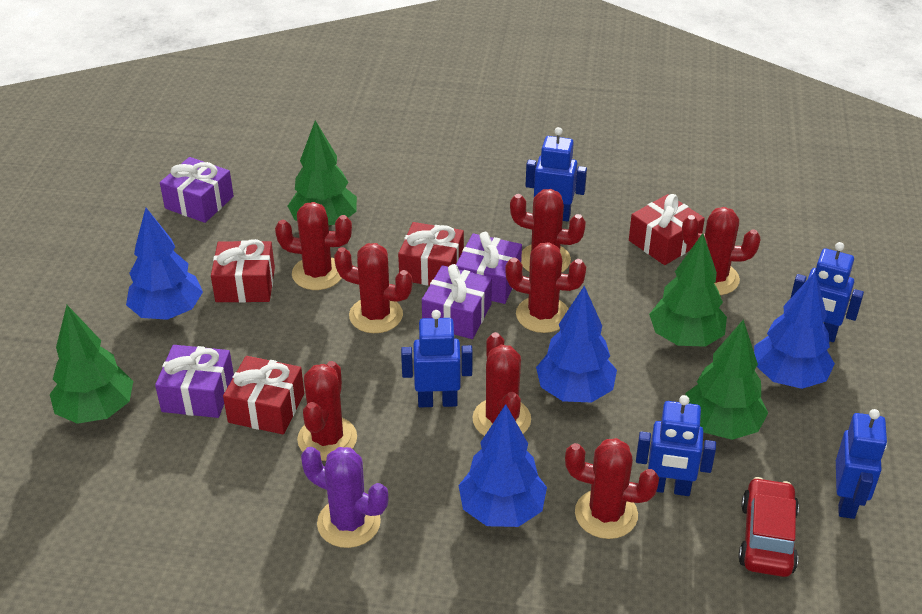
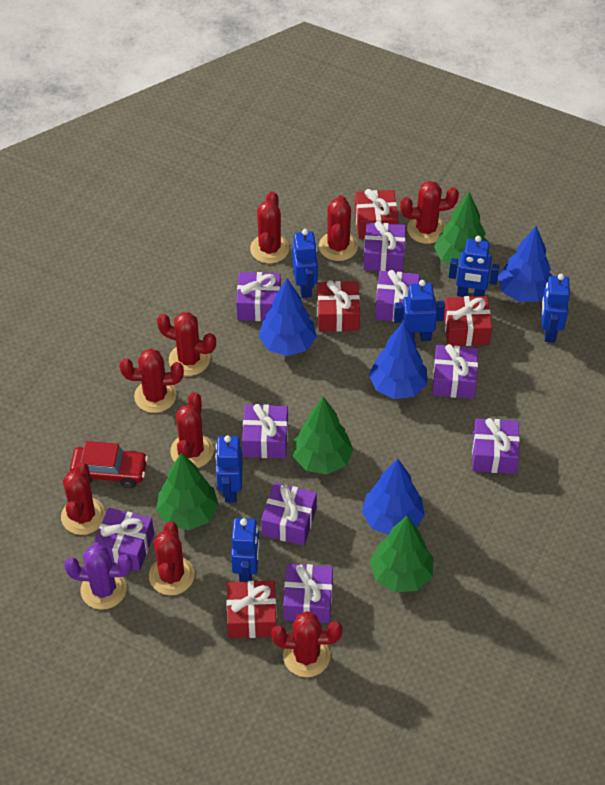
blue robot: [401,310,473,407] [525,127,587,222] [636,395,716,496] [791,242,864,342] [836,409,887,519] = 5 -> [215,435,243,503] [231,518,259,582] [292,229,318,298] [394,280,445,341] [449,236,499,297] [541,274,570,342] = 6
purple gift: [155,345,234,418] [160,157,234,223] [422,264,492,339] [456,232,522,304] = 4 -> [93,508,154,571] [236,272,281,321] [242,404,288,458] [261,482,317,546] [283,564,333,623] [363,221,406,272] [375,270,420,322] [432,344,478,399] [472,418,520,474] = 9
red cactus: [275,202,352,290] [297,361,357,461] [334,243,412,333] [472,332,531,436] [505,242,586,333] [510,189,586,273] [565,438,659,539] [682,207,760,295] = 8 -> [61,462,106,535] [120,349,184,413] [149,521,195,595] [157,312,216,376] [170,392,214,468] [250,191,289,264] [272,611,342,677] [319,195,358,261] [400,181,459,244] = 9

